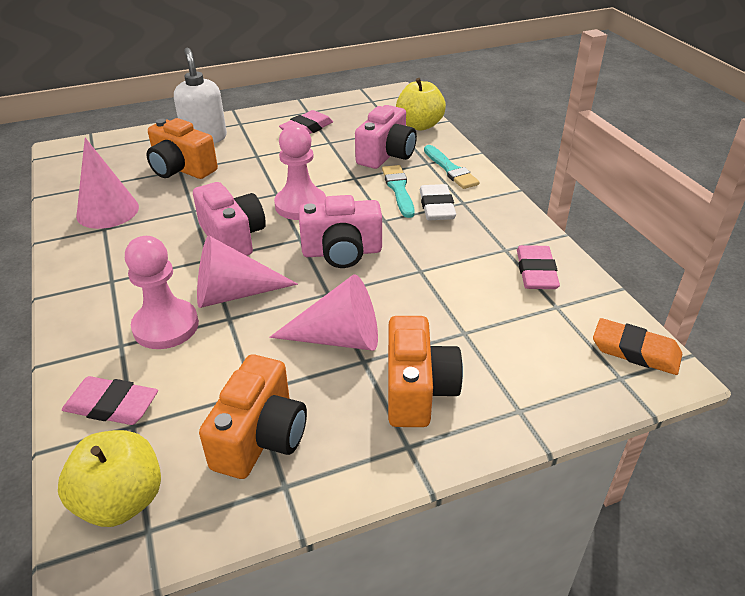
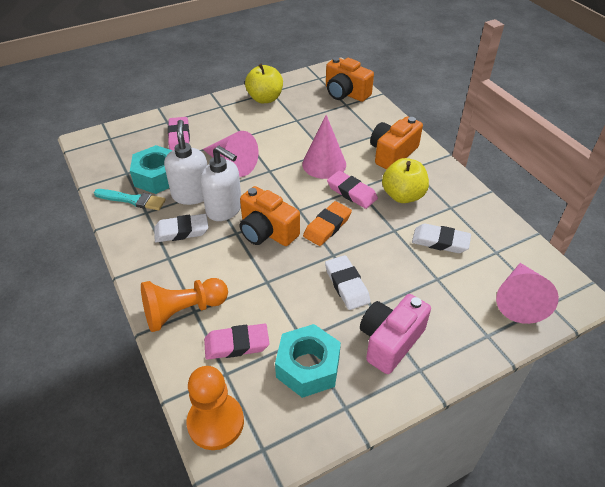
orange pawn: none = 0 -> [141,278,228,332] [186,366,244,450] = 2
pink camera: [193,182,266,256] [299,195,382,268] [355,105,417,169] = 3 -> [360,294,431,374] = 1
pink pawn: [125,236,199,349] [274,124,326,220] = 2 -> none = 0
turquoise brush: [382,165,415,218] [424,145,480,189] = 2 -> [94,189,166,210] = 1
turquoise nut: none = 0 -> [130,145,173,194] [275,324,341,398] = 2
white eraser: [420,184,456,220] = 1 -> [154,214,208,242] [325,255,371,310] [412,223,471,253] = 3
white soap dispenser: [174,48,227,144] = 1 -> [164,120,207,205] [200,146,241,221] = 2

